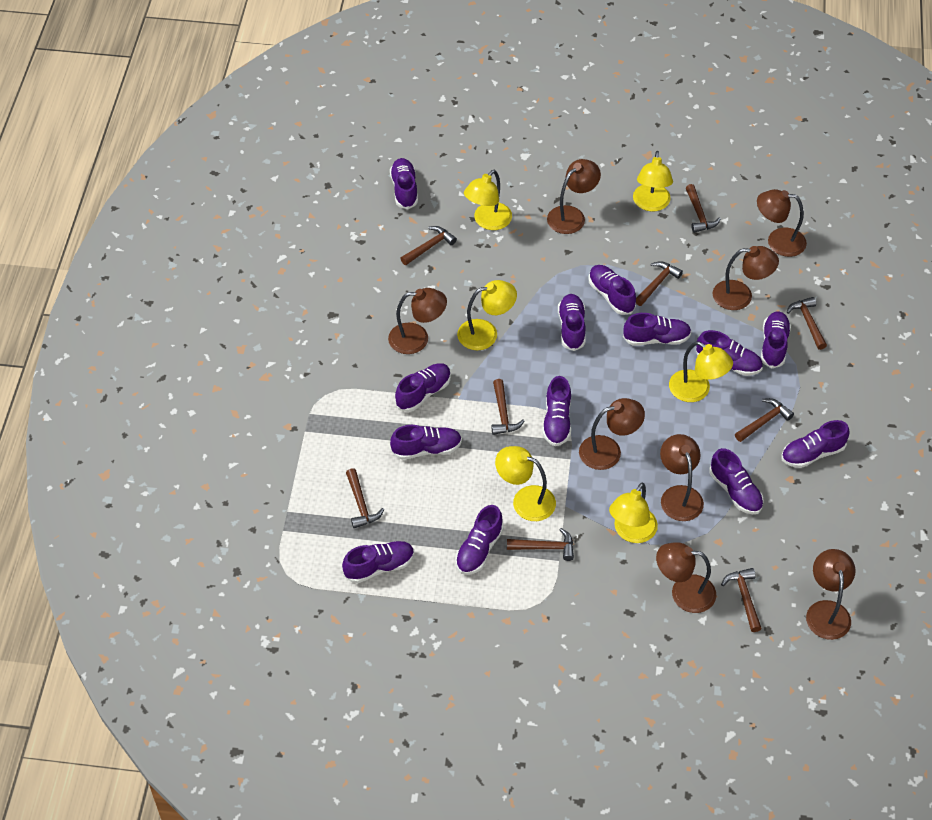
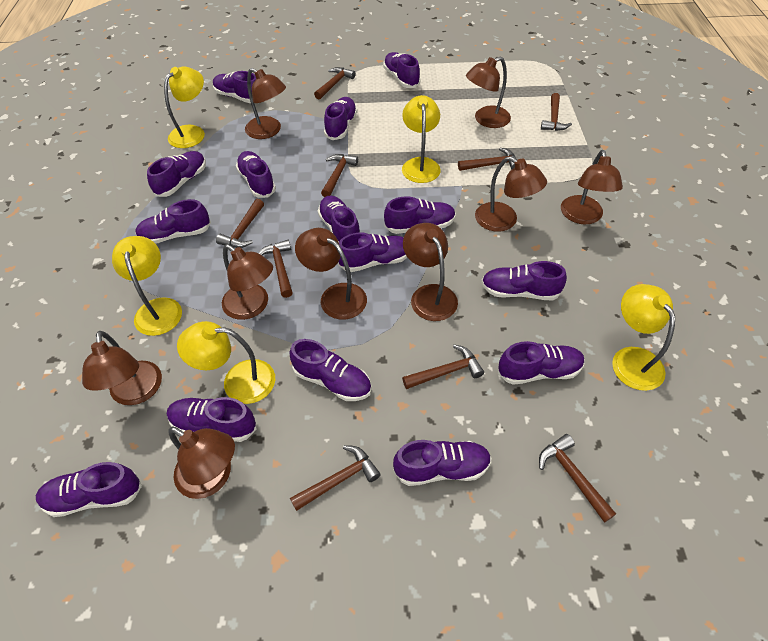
brown lamp: [388,288,447,354] [547,159,601,234] [579,398,645,470] [656,542,716,613] [660,434,704,521] [712,246,779,310] [757,189,807,257] [806,549,855,640] = 8 -> [82,331,162,405] [168,427,235,499] [222,244,273,320] [245,68,286,139] [295,228,367,320] [403,223,458,321] [466,57,511,128] [475,156,547,232] [561,150,623,224] = 9
purple shoe: [342,541,414,583] [390,158,418,209] [390,425,462,460] [395,363,451,412] [456,505,504,575] [542,376,571,446] [558,294,586,351] [589,265,636,315] [623,313,692,346] [696,330,763,376] [709,448,764,514] [761,311,791,368] [781,420,850,468] = 13 -> [36,462,142,517] [135,199,211,244] [147,151,206,197] [167,397,257,442] [213,71,256,103] [236,151,276,198] [289,339,371,401] [318,195,360,242] [324,97,357,140] [338,233,408,272] [383,52,421,88] [384,196,456,234] [393,440,491,486] [481,261,567,301] [498,341,585,385] = 15
yellow lamp: [457,280,517,350] [464,170,512,230] [495,446,556,521] [609,483,658,543] [633,151,673,211] [669,341,733,402] = 6 -> [112,236,182,336] [164,66,205,148] [177,321,275,404] [402,95,441,183] [612,284,675,391] = 5

